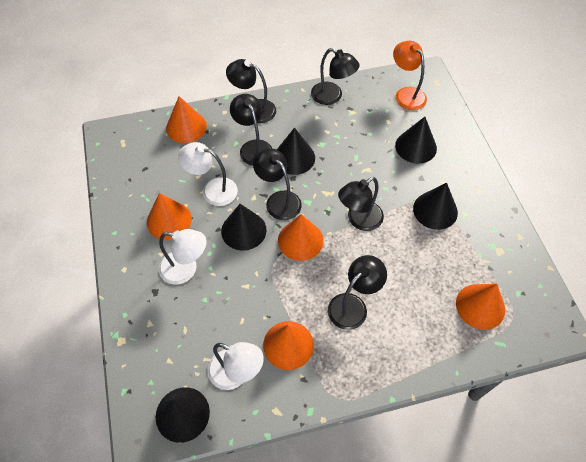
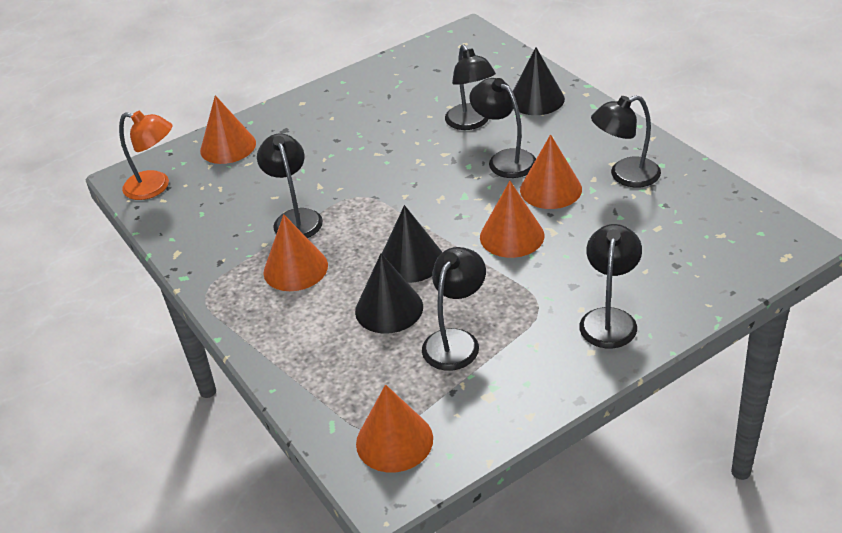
black cone: [156,387,210,443] [221,204,267,251] [277,128,315,175] [395,117,437,164] [413,183,458,230] = 5 -> [355,253,423,334] [382,205,442,283] [513,47,565,115] = 3
white lamp: [159,229,206,285] [178,142,238,206] [207,342,264,390] = 3 -> none = 0

